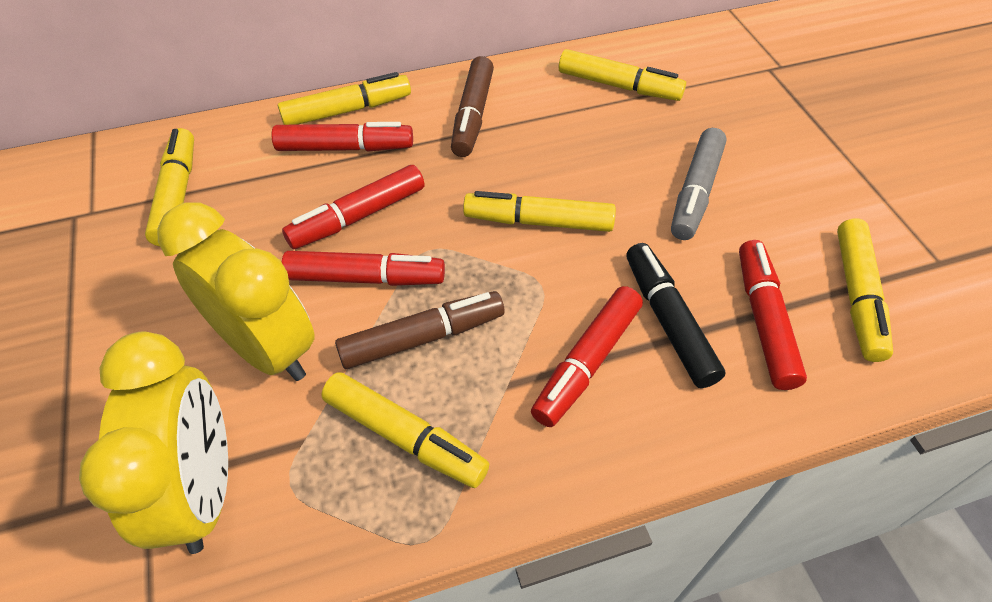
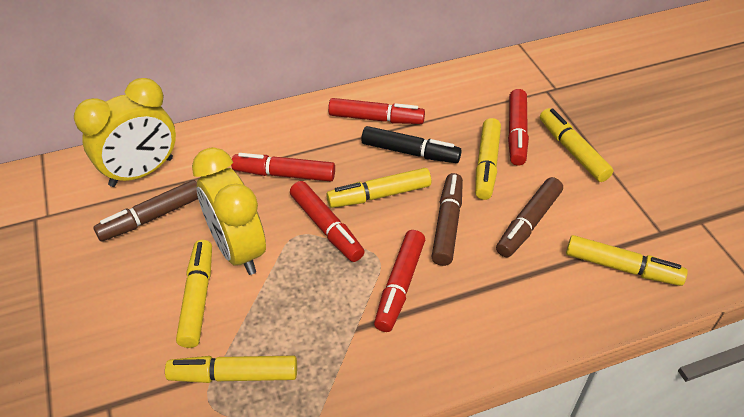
brown marker: [335,291,505,369] [451,56,494,157] = 2 -> [93,180,198,242] [432,173,463,266] [496,177,563,257] = 3
grey marker: [671,128,727,240] = 1 -> none = 0

